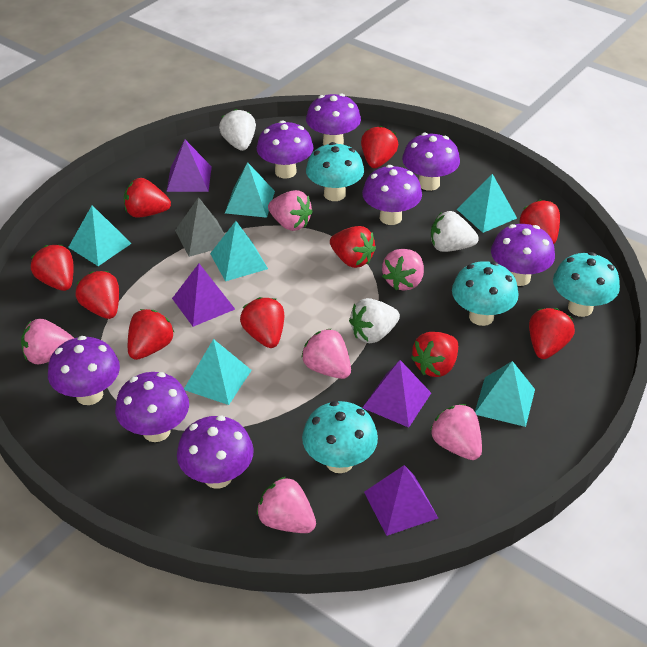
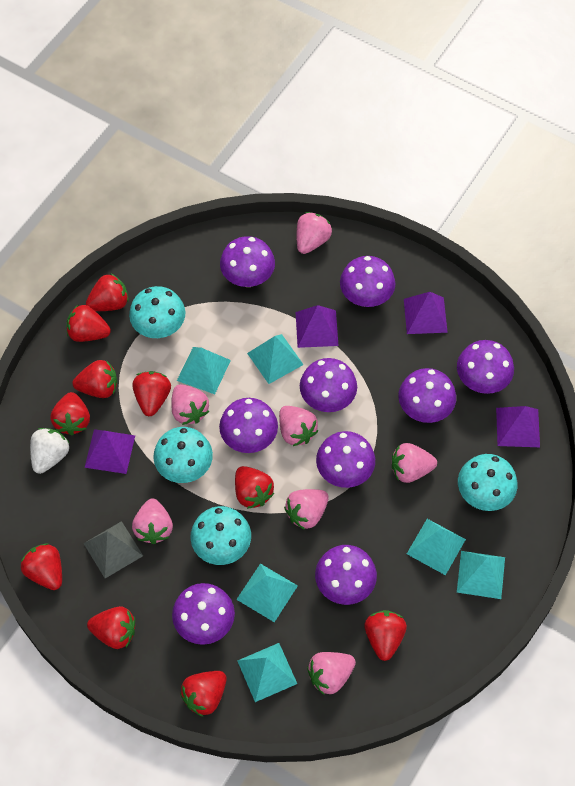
pink strawberry: [21,319,74,364] [256,477,316,533] [268,190,313,231] [301,328,351,379] [382,249,424,291] [430,404,482,460] = 6 -> [132,498,173,544] [171,384,209,425] [279,406,318,446] [284,489,329,530] [297,212,332,254] [307,652,356,695] [392,443,437,483] = 7
purple mushroom: [48,336,120,405] [115,372,189,442] [177,416,254,489] [257,121,313,178] [306,94,361,145] [362,165,422,225] [402,133,460,191] [491,224,555,286] = 8 -> [172,583,235,645] [219,398,278,453] [220,236,275,287] [300,358,357,412] [315,545,377,605] [316,431,375,488] [340,256,395,307] [398,368,456,423] [457,340,514,394] = 9
white strawberry: [219,109,256,151] [349,298,400,343] [431,211,479,252] = 3 -> [30,428,70,474] = 1

